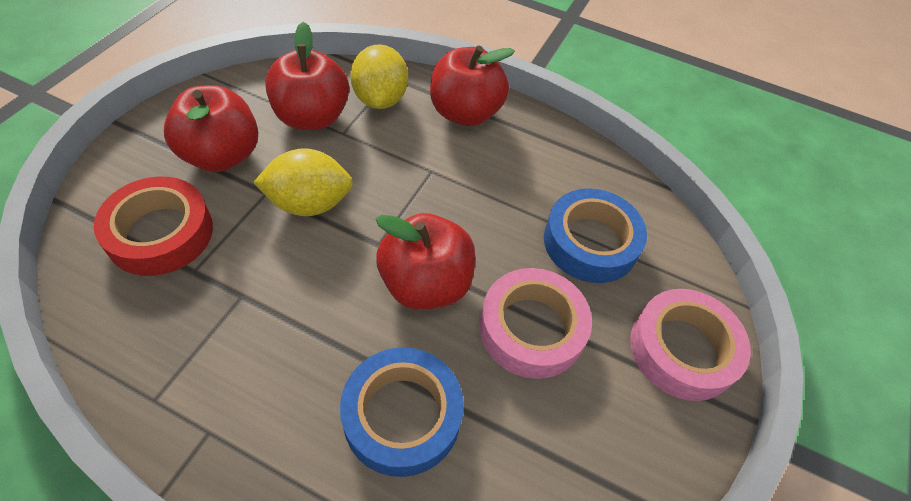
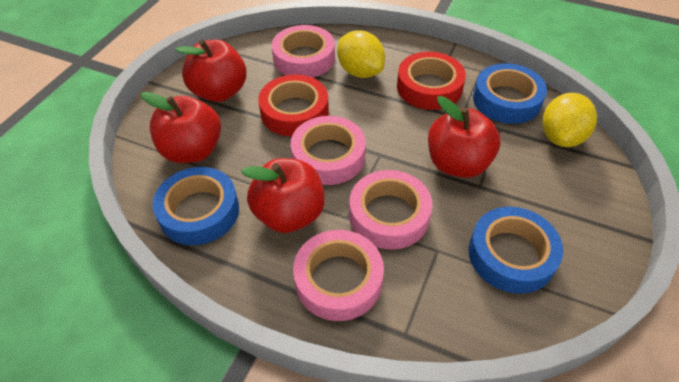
blue tape: [340,347,464,477] [544,188,647,283] = 2 -> [152,167,239,245] [469,207,563,294] [473,63,547,124] = 3
pink tape: [479,268,592,379] [630,289,751,401] = 2 -> [272,25,335,78] [290,116,366,185] [293,230,384,321] [349,170,432,250] = 4
red tape: [94,177,213,276] = 1 -> [258,75,329,136] [397,52,466,110] = 2

